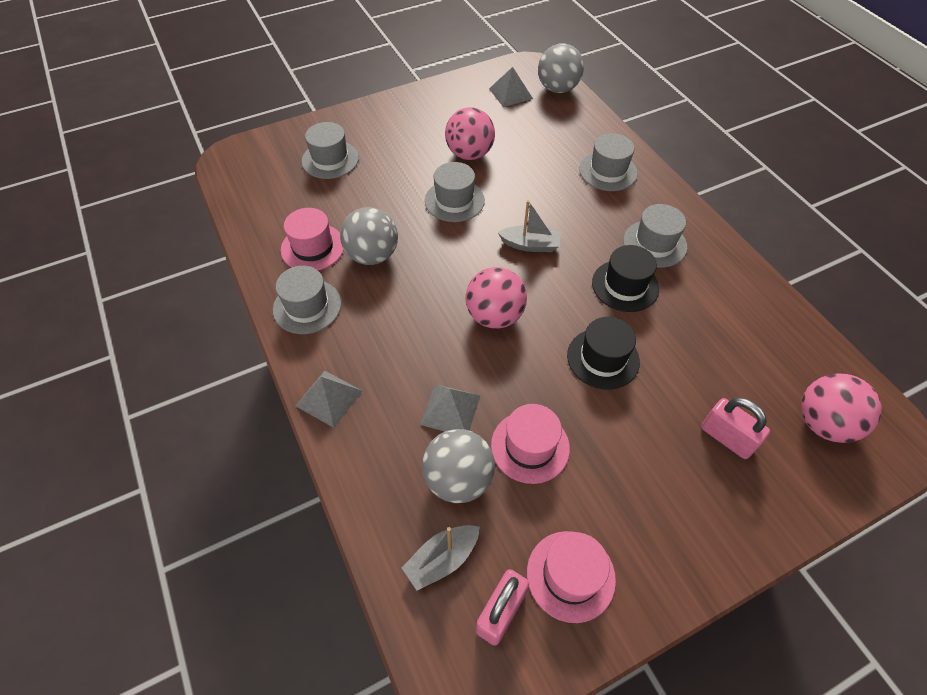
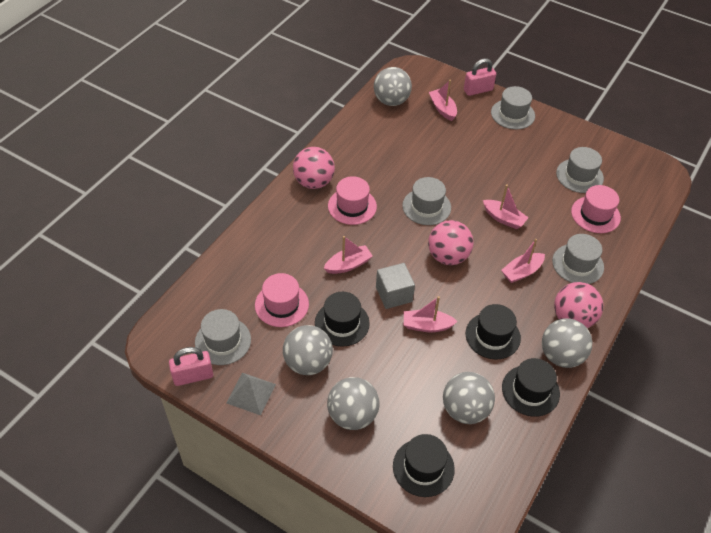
black hat: [567,317,640,389] [592,245,659,312] = 2 -> [315,292,370,347] [393,434,455,497] [466,304,521,360] [502,358,560,417] = 4
grey ball: [340,207,398,265] [422,429,495,503] [538,43,584,93] = 3 -> [283,325,333,375] [327,377,380,430] [374,67,412,106] [443,372,495,424] [542,318,592,368] = 5
grey boat: [402,525,480,590] [498,200,561,252] = 2 -> none = 0
grey cube: none = 0 -> [376,263,415,309] = 1
grey pyramid: [296,371,362,428] [420,384,480,431] [489,67,533,107] = 3 -> [227,373,276,415] = 1
pink boat: none = 0 -> [324,236,373,274] [404,296,458,332] [429,80,457,121] [483,184,529,229] [501,239,545,283] = 5

